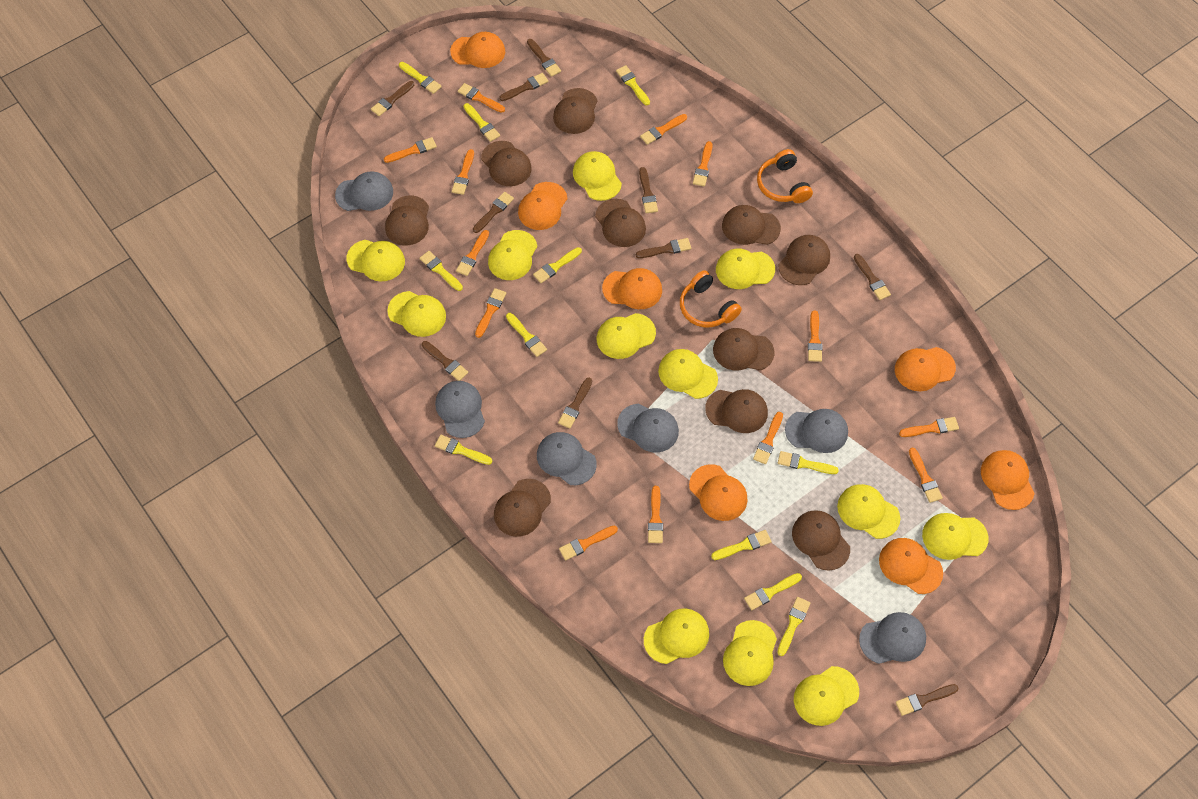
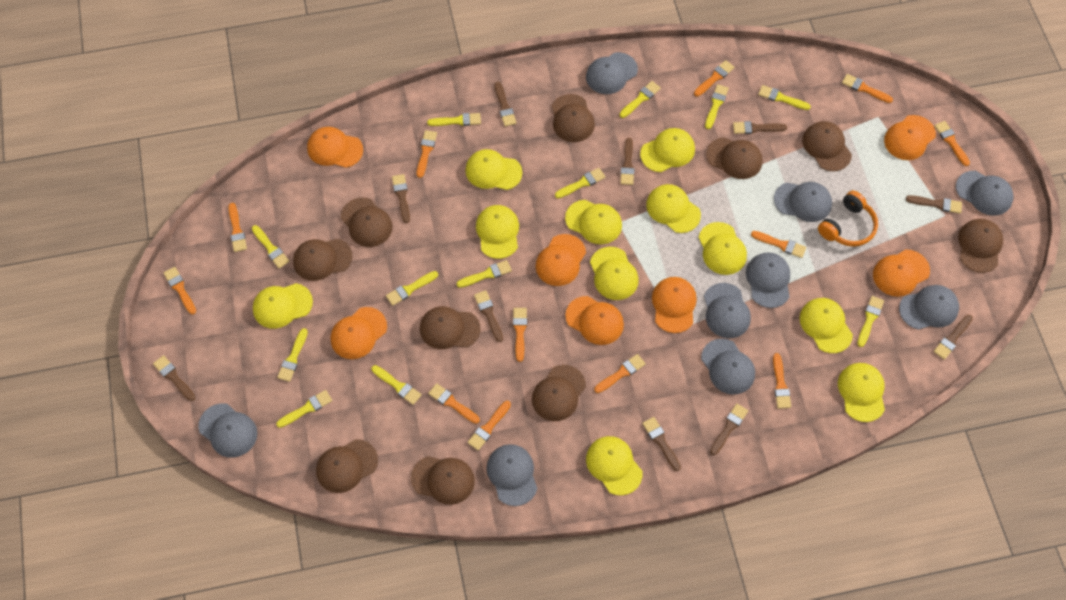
grey cap: [335,172,393,211] [435,381,485,438] [537,432,597,485] [617,404,679,453] [785,409,848,453] [859,612,926,664] = 6 -> [198,403,257,458] [486,444,537,506] [586,52,638,94] [701,339,755,395] [704,283,751,338] [746,252,790,308] [774,182,832,222] [899,285,959,330] [956,171,1014,216] = 9
orange brush: [384,137,437,163] [452,149,474,195] [456,230,489,276] [458,83,505,113] [475,288,506,338] [559,526,618,561] [640,114,687,145] [648,486,663,543] [693,141,713,186] [753,412,783,464] [808,310,822,362] [899,417,959,437] [909,447,943,503] = 13 -> [163,267,196,314] [229,203,247,252] [417,130,437,178] [428,383,480,424] [468,401,511,450] [513,308,527,362] [594,354,646,393] [694,60,734,96] [751,231,806,258] [773,353,791,409] [842,74,893,103] [934,121,970,166] = 12
orange headphones: [680,270,742,327] [757,149,813,203] = 2 -> [818,191,878,246] = 1
yellow brush: [399,62,442,94] [419,251,463,291] [435,435,492,465] [464,103,500,142] [506,313,547,357] [533,247,582,283] [616,65,650,106] [711,530,772,560] [744,573,802,610] [777,597,811,656] [778,451,839,474] = 11 -> [252,225,290,268] [276,390,332,428] [277,328,308,382] [371,365,422,405] [386,271,438,306] [427,113,481,126] [457,260,512,288] [555,168,605,198] [619,81,661,118] [705,84,729,129] [758,85,811,110] [857,296,884,347] = 12
yellow cap: [347,240,405,281] [387,291,446,337] [488,230,537,280] [573,151,622,201] [596,313,656,359] [644,608,709,664] [658,349,718,399] [716,248,775,289] [723,620,777,686] [794,666,859,726] [837,484,900,539] [922,513,989,560] = 12 -> [253,283,313,329] [465,149,522,190] [476,205,519,259] [565,200,622,244] [586,436,642,496] [590,247,639,300] [640,128,695,172] [646,184,701,233] [699,222,747,275] [800,298,853,353] [838,363,885,422] = 11

